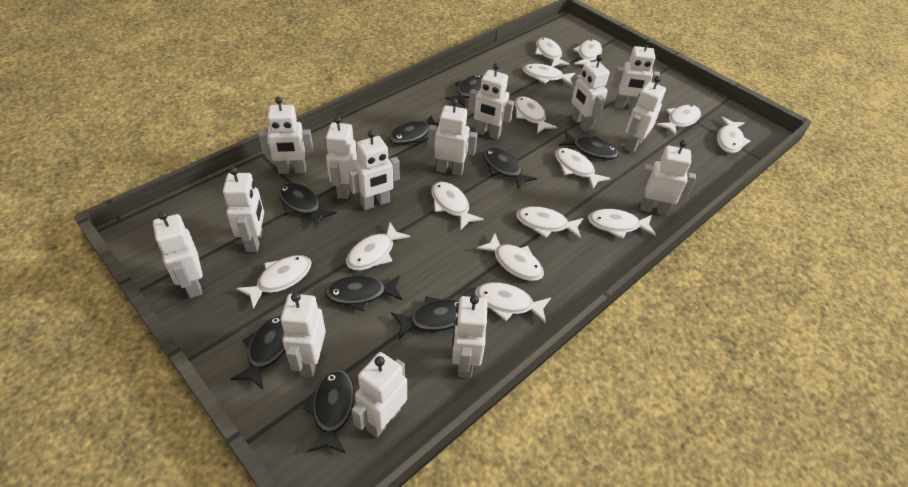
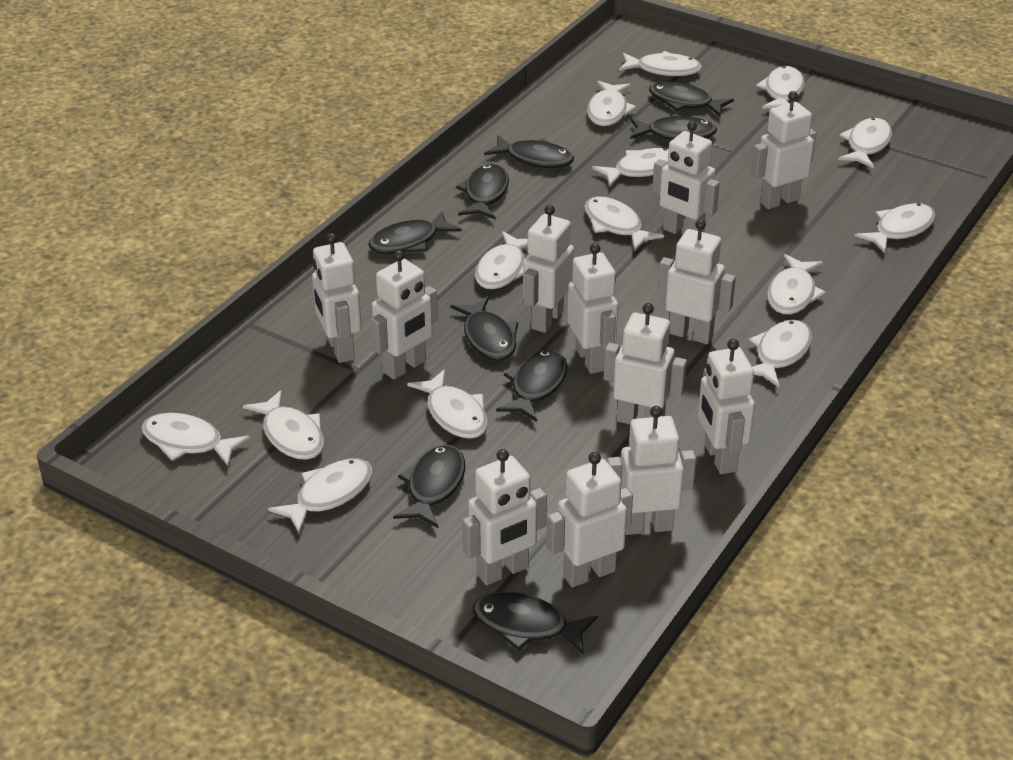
white robot: [153,211,203,298] [223,167,264,252] [258,97,313,174] [281,292,326,377] [326,116,357,199] [348,130,400,210] [352,352,407,438] [428,99,478,176] [452,295,488,378] [468,63,514,139] [571,55,610,131] [612,39,660,110] [625,76,666,153] [638,140,696,216] = 14 -> [312,233,362,363] [370,250,438,380] [462,449,547,585] [523,205,574,333] [547,452,633,587] [567,243,618,374] [604,303,687,424] [607,406,696,535] [652,121,720,234] [658,219,736,344] [698,339,755,474] [751,91,817,209] = 12

